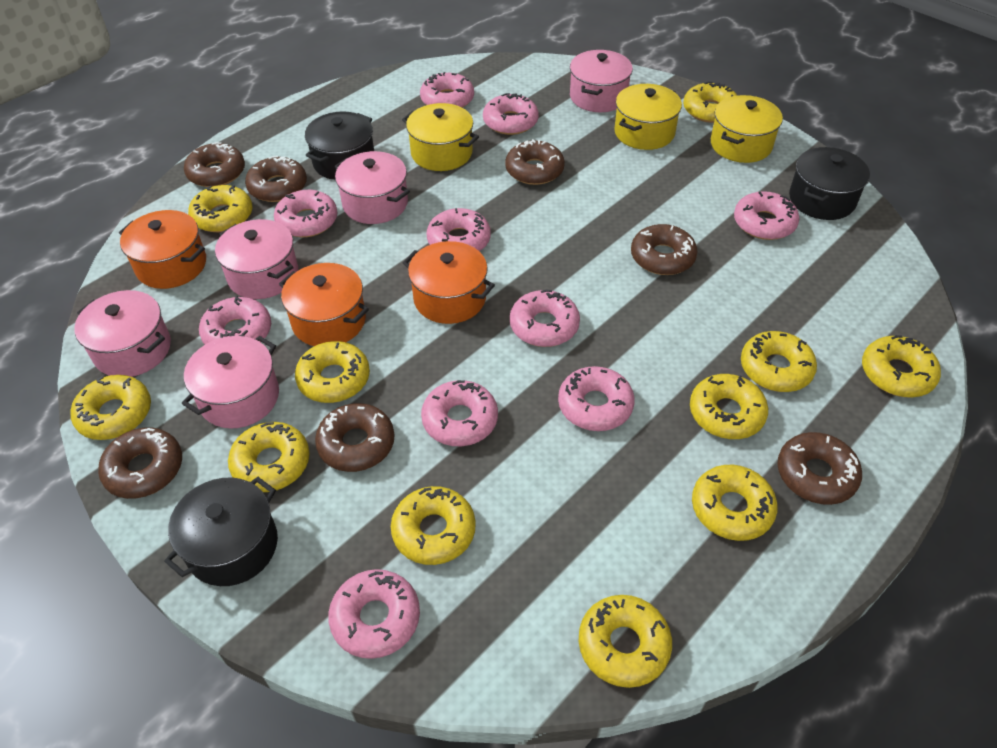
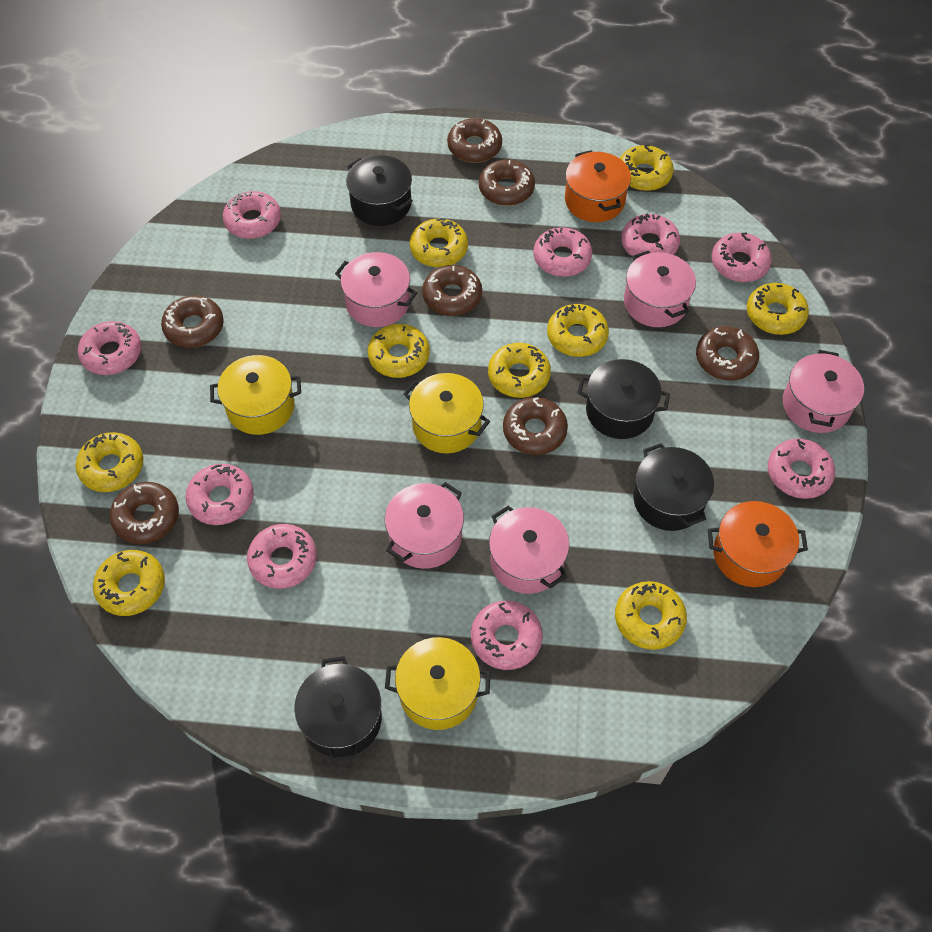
black pot: [164,477,278,586] [305,111,374,180] [789,147,870,220] = 3 -> [294,656,382,762] [346,155,413,226] [578,359,670,439] [633,443,714,531] = 4
orange pot: [119,210,206,289] [279,263,369,346] [403,241,495,324] = 3 -> [565,150,631,222] [708,501,808,587] = 2
pink donut: [199,296,271,345] [274,190,338,237] [328,569,420,659] [420,72,474,108] [421,380,498,446] [426,208,491,251] [483,93,539,135] [510,289,580,347] [558,366,635,431] [734,191,799,240] = 10 -> [78,321,141,375] [185,464,254,525] [223,191,281,239] [247,524,317,589] [471,601,543,670] [533,227,592,277] [621,214,680,259] [712,232,772,282] [768,439,835,499] = 9
yellow donut: [71,375,151,440] [188,185,252,232] [228,422,310,492] [295,341,370,403] [391,486,476,565] [579,595,672,688] [683,82,737,123] [690,374,768,439] [692,465,778,541] [741,331,817,392] [862,335,941,397] = 11 -> [76,432,143,492] [93,550,165,616] [368,324,430,378] [410,218,468,267] [488,343,551,398] [547,304,609,357] [615,581,687,650] [620,144,674,191] [747,283,809,335] = 9

